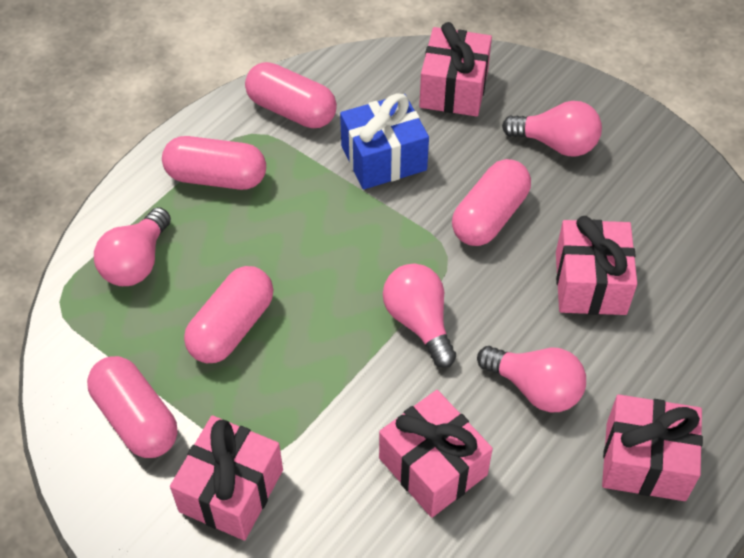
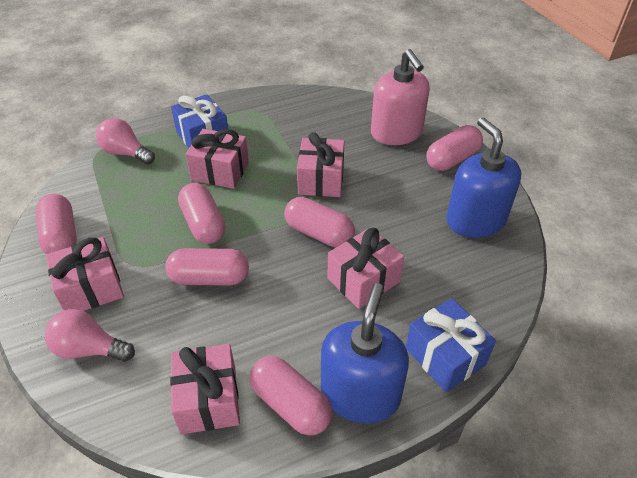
blue gift: [340,93,429,189] = 1 -> [171,94,228,148] [406,298,496,392] = 2
blue soap dispenser: none = 0 -> [321,283,409,423] [446,117,521,238] = 2
pink capsule: [87,356,177,458] [162,136,266,190] [184,266,274,363] [245,62,337,128] [452,159,531,246] = 5 -> [36,194,77,254] [165,248,249,286] [178,183,225,244] [250,356,332,436] [284,197,355,248] [426,125,483,171] = 6
pink light bulb: [94,207,171,286] [383,264,456,368] [477,346,586,412] [502,101,602,156] = 4 -> [45,309,135,362] [96,118,155,165] = 2
pink soap dispenser: none = 0 -> [371,49,430,145] = 1

